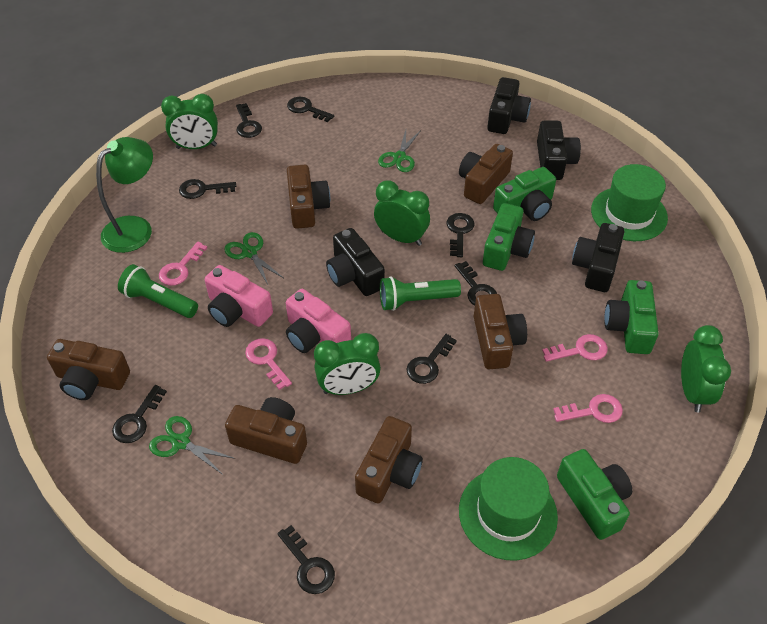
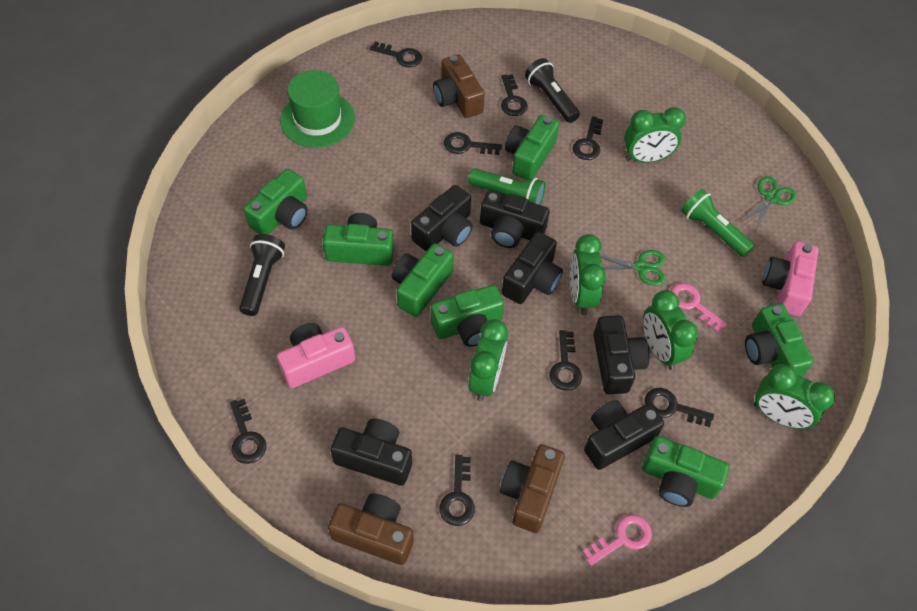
black camera: [326,228,385,296] [487,77,531,134] [537,120,581,180] [572,223,624,292] = 4 -> [330,419,412,486] [411,185,473,251] [480,190,550,248] [502,232,563,304] [584,400,664,470] [593,315,650,395] = 6
black flashlight: none = 0 -> [239,234,285,316] [525,58,580,123] = 2
brown camera: [47,339,130,400] [225,397,307,464] [287,165,330,229] [355,416,423,504] [459,144,513,204] [474,294,527,369] = 6 -> [328,494,413,565] [433,54,485,118] [500,444,565,533] = 3
green camera: [483,203,535,271] [493,167,556,221] [557,449,632,540] [604,280,659,354] = 4 -> [244,169,308,234] [323,213,394,266] [392,243,453,317] [431,285,504,347] [505,115,559,180] [642,436,729,507] [745,303,814,377] = 7
green clock: [161,94,218,149] [314,333,381,395] [374,180,430,246] [681,325,731,413] = 4 -> [468,319,508,401] [570,234,606,315] [624,107,686,163] [643,290,698,370] [754,364,835,429] = 5
green hat: [459,457,558,561] [591,164,668,241] = 2 -> [280,70,355,148] = 1
green lamp: [96,137,153,253] = 1 -> none = 0
green scissors: [149,416,236,475] [224,232,284,285] [378,130,421,172] = 3 -> [600,250,666,286] [741,176,797,232] = 2
pink key: [159,242,207,286] [245,338,292,390] [542,334,608,362] [553,394,623,423] = 4 -> [583,515,652,566] [670,283,727,332] = 2

